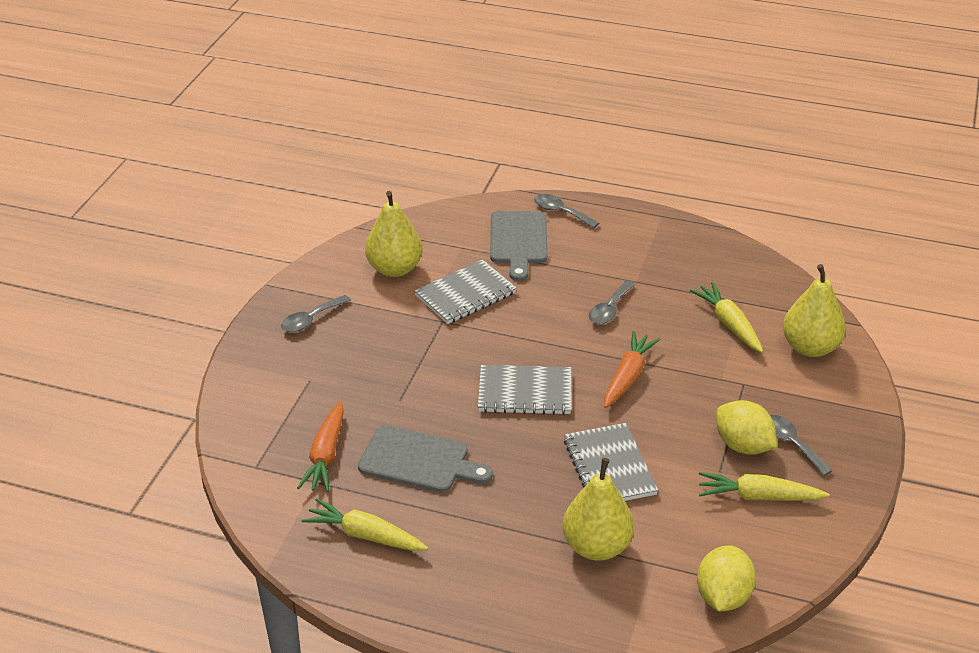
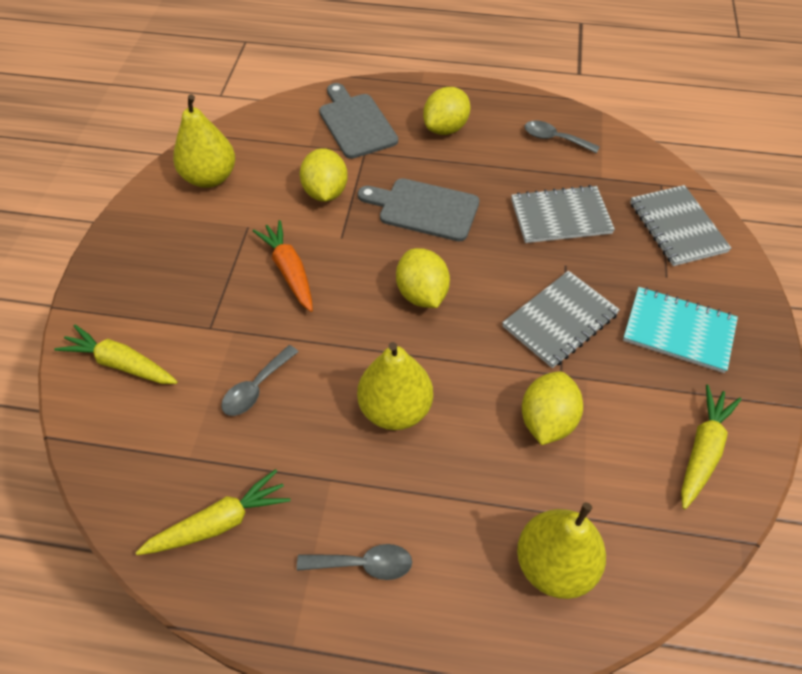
grey spoon: [281,295,351,332] [534,194,599,228] [589,280,635,324] [770,415,833,476] = 4 -> [221,345,298,416] [297,544,412,580] [525,121,600,154] = 3
orange carrot: [297,401,344,492] [604,331,660,408] = 2 -> [253,220,313,312] = 1
turquoise notebook: none = 0 -> [623,287,738,373] = 1
yellow lemon: [697,545,756,611] [716,400,777,455] = 2 -> [300,148,348,202] [396,248,450,308] [423,87,470,135] [522,371,583,445] = 4

